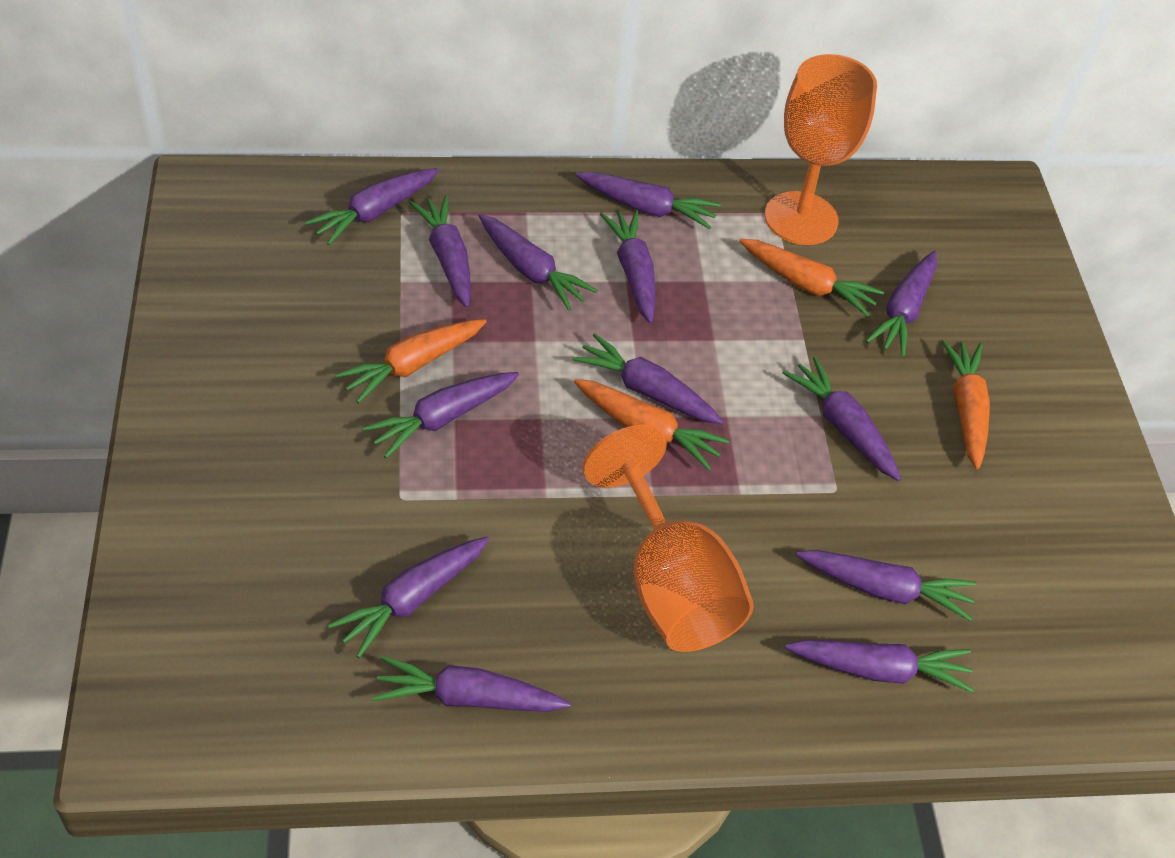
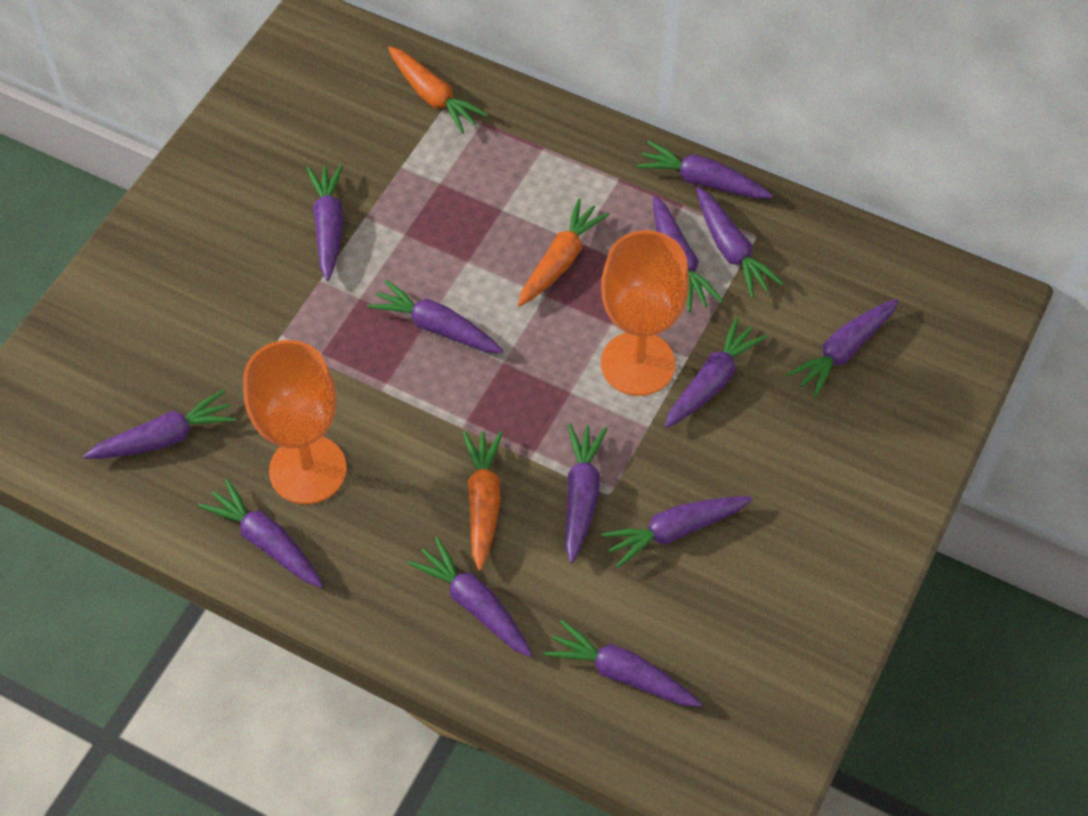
orange carrot: [335,319,486,403] [574,379,730,470] [739,238,884,317] [941,340,990,469] = 4 -> [388,46,488,134] [463,431,503,571] [518,198,610,306] = 3

